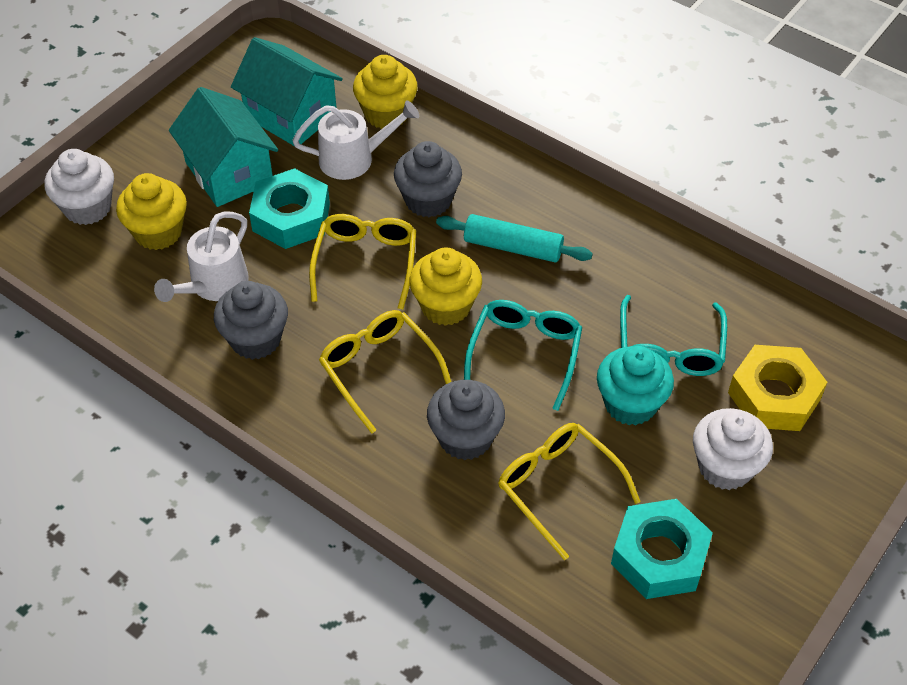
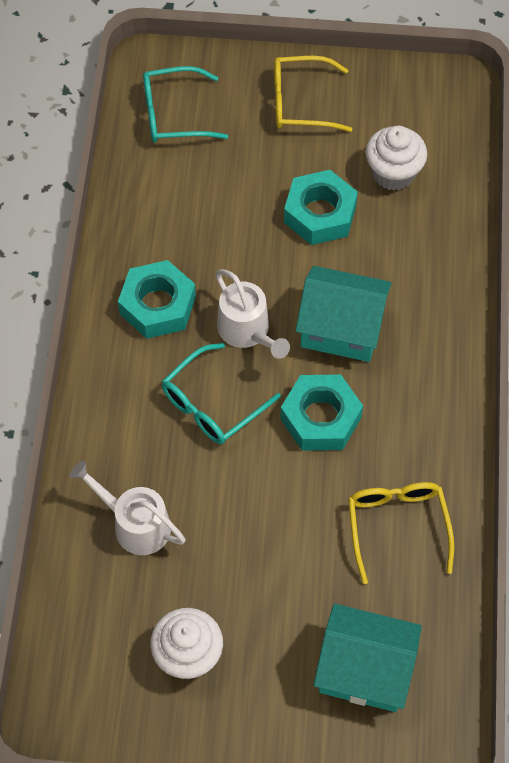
grey cupcake: [214,281,288,360] [394,141,462,217] [427,380,505,460] = 3 -> none = 0
turquoise cupcake: [597,346,674,425] = 1 -> none = 0
turquoise nut: [249,168,330,249] [611,499,713,599] = 2 -> [118,260,196,339] [280,374,363,451] [284,170,358,245] = 3
turquoise rolling pin: [436,214,593,263] = 1 -> none = 0
yellow cupcake: [116,173,187,250] [353,55,418,129] [410,247,482,326] = 3 -> none = 0
yellow glasses: [309,214,416,310] [319,310,451,434] [498,423,641,560] = 3 -> [274,56,352,132] [348,482,455,584] = 2
yellow nut: [728,345,827,431] = 1 -> none = 0

